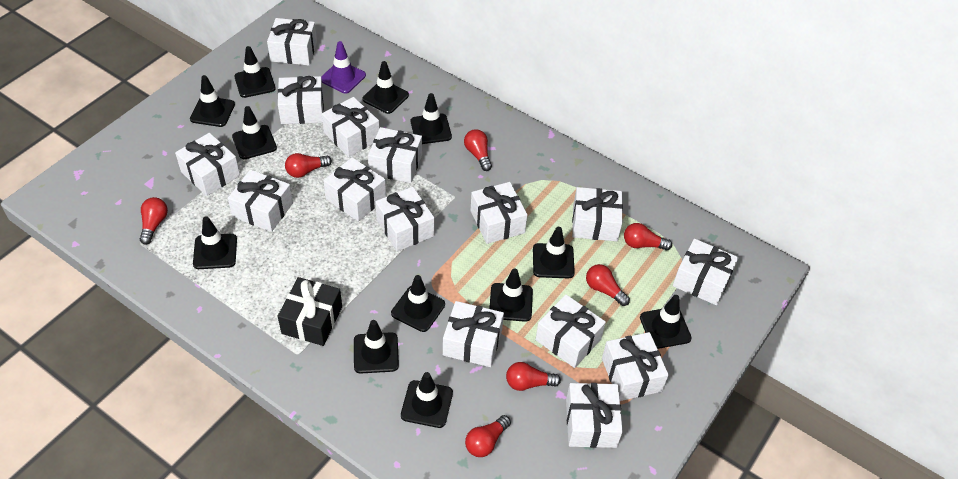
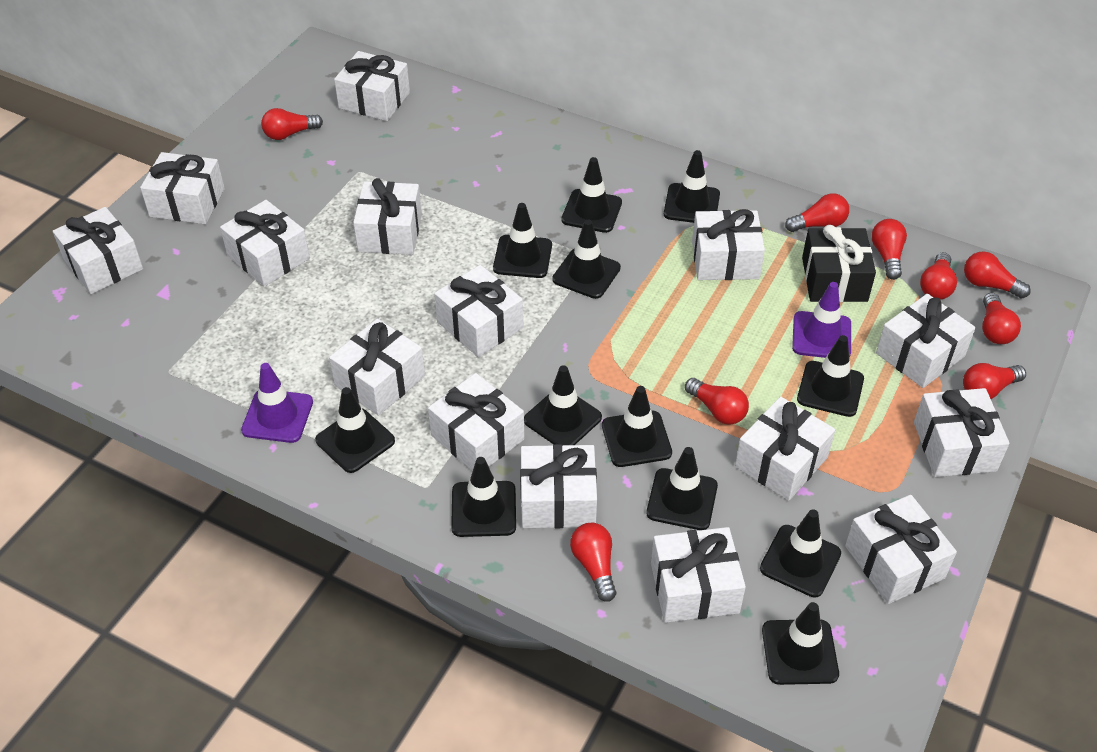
purple traffic cone: [321,41,366,94] = 1 -> [241,363,313,443] [792,282,851,358] = 2
red light bulb: [139,197,168,245] [285,153,332,178] [464,129,492,171] [465,415,511,457] [506,362,561,391] [586,264,630,306] [624,223,672,250] = 7 -> [261,108,323,140] [570,523,616,602] [685,378,749,425] [785,193,849,232] [871,219,907,280] [920,252,957,300] [963,363,1026,399] [964,251,1031,299] [982,293,1021,344] = 9

